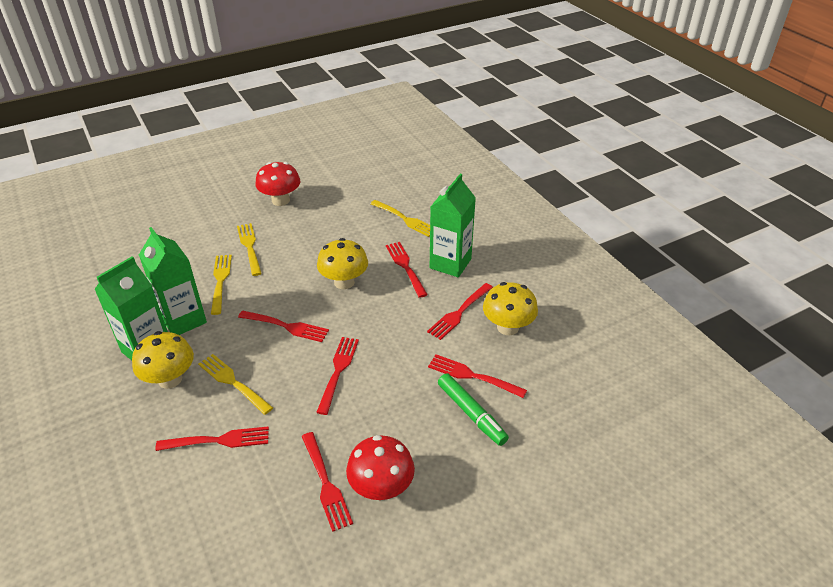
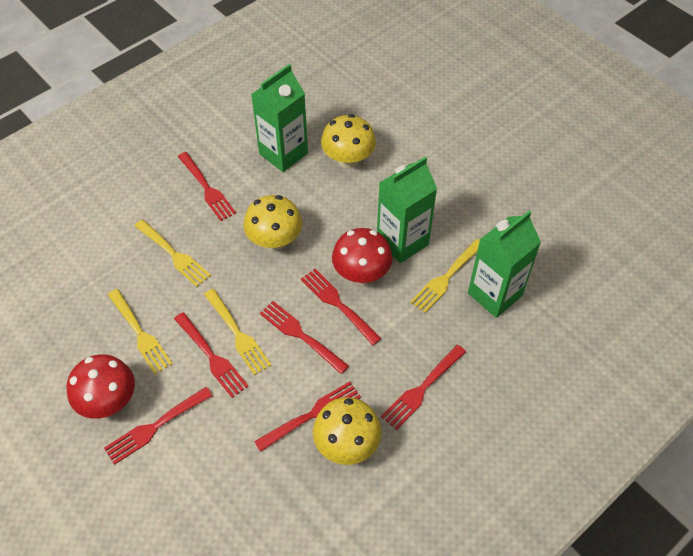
green marker: [438,373,509,446] = 1 -> none = 0

